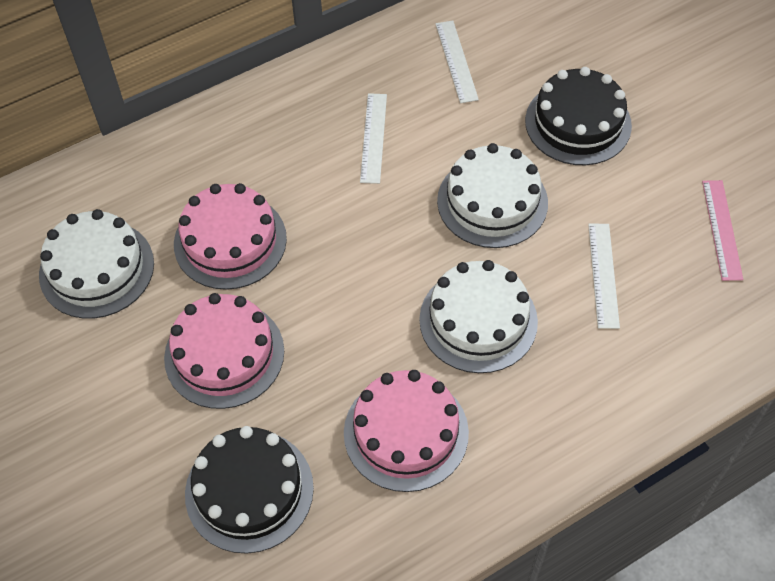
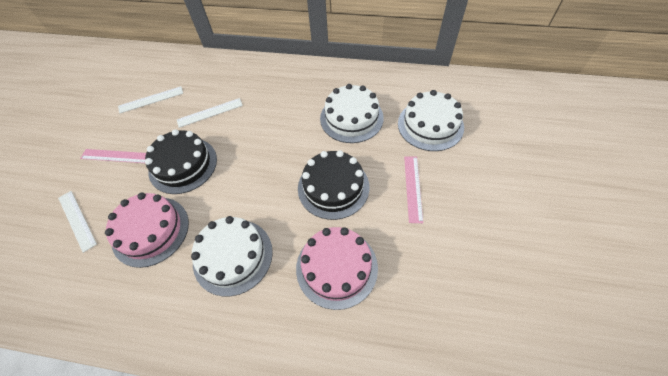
pink cake: [164,293,284,409] [174,183,287,290] [344,370,469,492] = 3 -> [105,193,189,268] [296,227,378,310] = 2
pink ruler: [702,180,743,281] = 1 -> [80,149,146,163] [404,156,423,223] = 2

